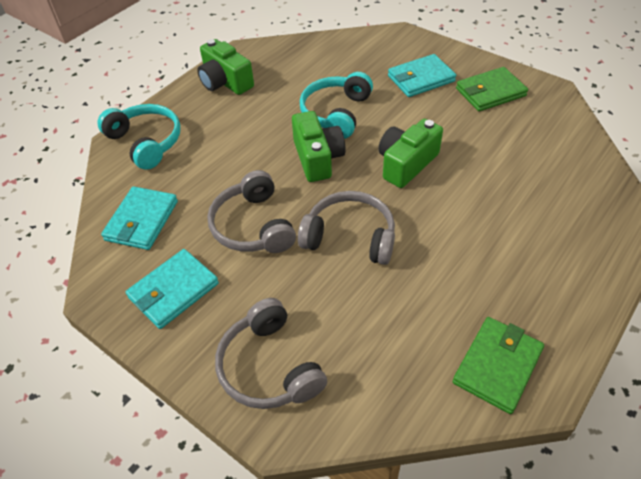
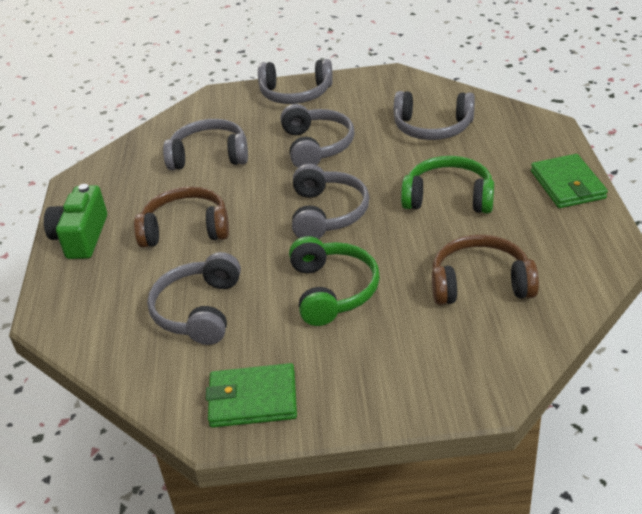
brown headphones: none = 0 -> [134,186,229,248] [432,235,539,305] = 2
green camera: [197,39,254,95] [292,111,346,182] [378,119,443,188] = 3 -> [44,184,107,259] = 1
green headphones: none = 0 -> [289,236,380,326] [401,156,494,213] = 2
grey headphones: [207,170,296,253] [215,298,327,409] [298,191,395,265] = 3 -> [147,252,241,345] [163,119,248,170] [258,59,333,104] [280,104,355,168] [292,164,369,239] [394,91,475,140] = 6
turquoise headphones: [98,104,181,170] [300,72,373,139] = 2 -> none = 0
turquoise wallet: [101,186,178,250] [126,249,219,329] [388,54,456,97] = 3 -> none = 0

